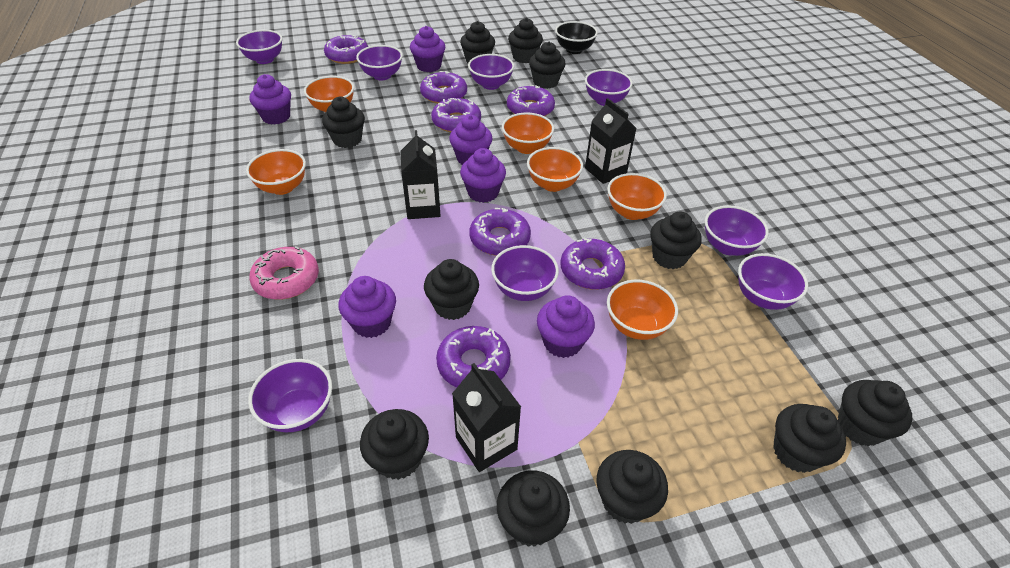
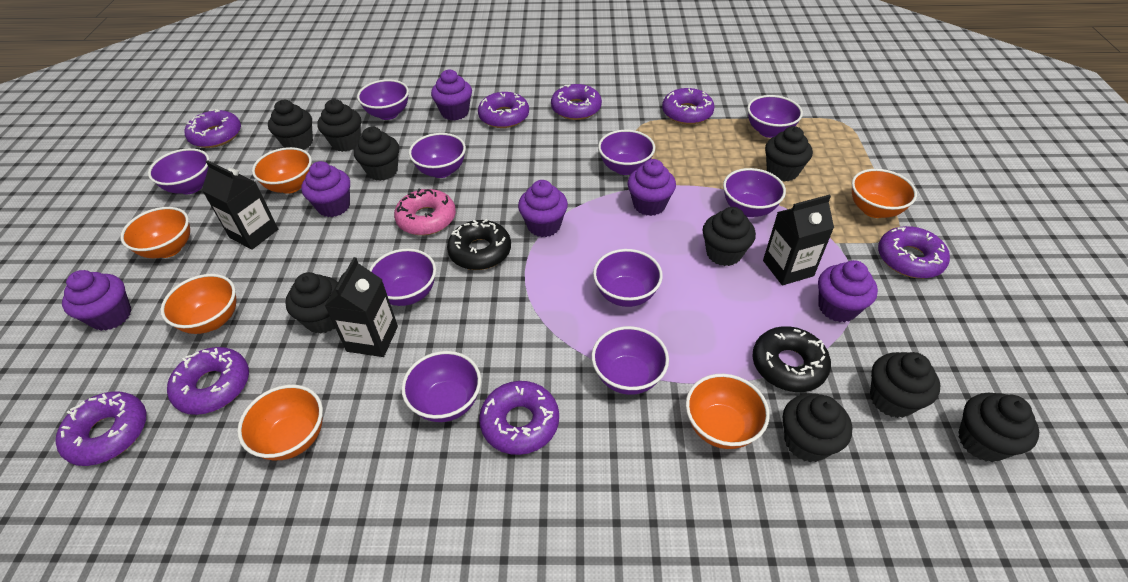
black bowl: [555,21,598,54] = 1 -> none = 0
black cupcake: [322,97,365,148] [360,409,429,480] [424,259,479,320] [460,21,495,64] [497,470,570,547] [508,18,543,63] [529,42,566,89] [596,450,668,524] [650,212,702,269] [773,404,846,473] [838,380,912,446] = 11 -> [268,100,313,150] [285,272,338,334] [317,99,361,152] [354,127,399,181] [703,207,756,266] [765,126,813,182] [783,393,852,462] [870,352,940,418] [958,393,1039,462] = 9
black donut: none = 0 -> [447,219,511,270] [752,326,831,392] = 2
purple bowl: [236,30,282,64] [248,359,332,432] [356,45,403,80] [468,54,514,90] [491,245,559,301] [585,69,633,106] [705,206,769,256] [738,253,808,310] = 8 -> [148,148,210,194] [357,79,409,120] [369,249,436,306] [401,351,481,422] [409,133,466,178] [591,326,669,395] [593,249,663,307] [598,130,655,175] [723,168,786,217] [747,95,803,138] = 10
purple donut: [324,35,368,64] [420,71,467,104] [431,98,481,132] [436,326,511,387] [469,208,531,256] [507,85,555,116] [560,238,625,290] = 7 -> [55,391,146,466] [167,347,249,415] [184,109,241,148] [478,92,529,128] [479,381,559,455] [551,84,602,120] [662,88,714,125] [878,226,950,278] = 8

